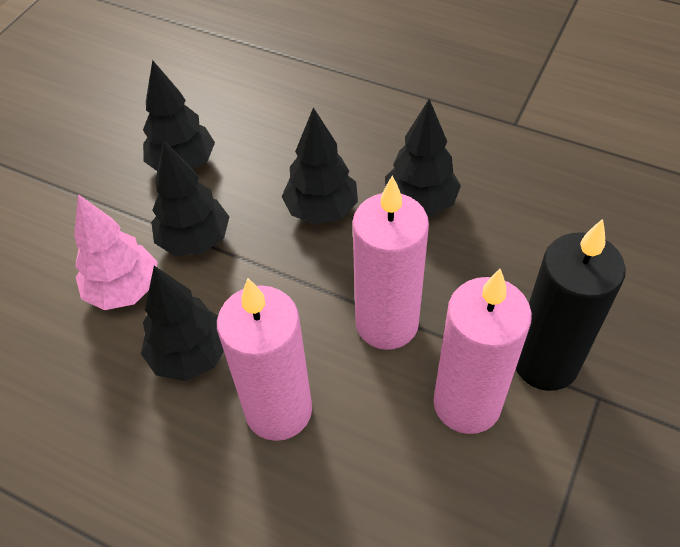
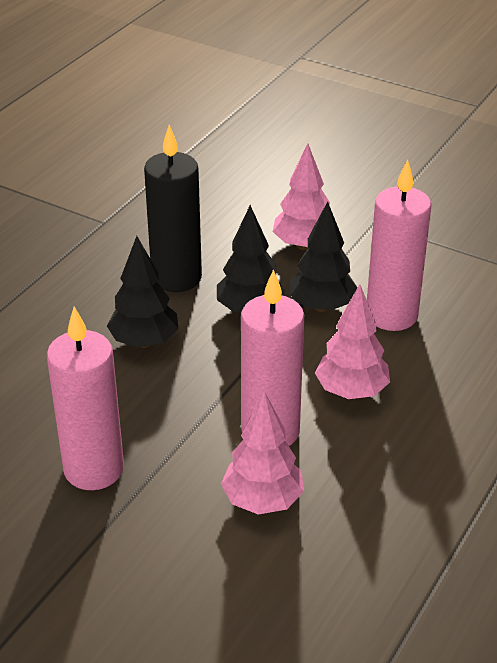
black tree: [141,266,224,381] [143,60,215,171] [151,141,229,256] [282,107,358,224] [385,99,461,216] = 5 -> [107,236,178,348] [217,205,285,312] [290,201,358,312] = 3
pink tree: [74,194,158,310] = 1 -> [221,391,304,515] [273,143,330,250] [315,284,390,399] = 3

